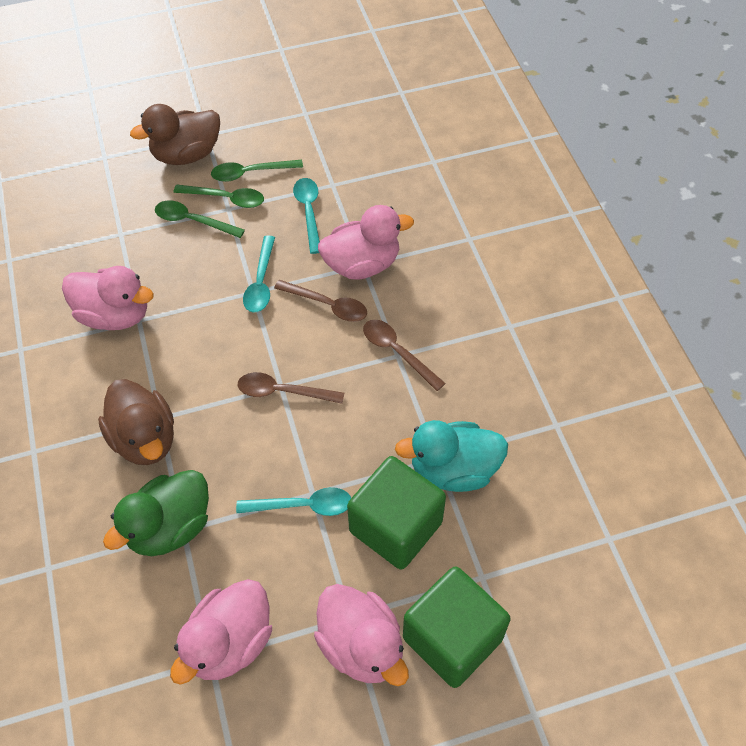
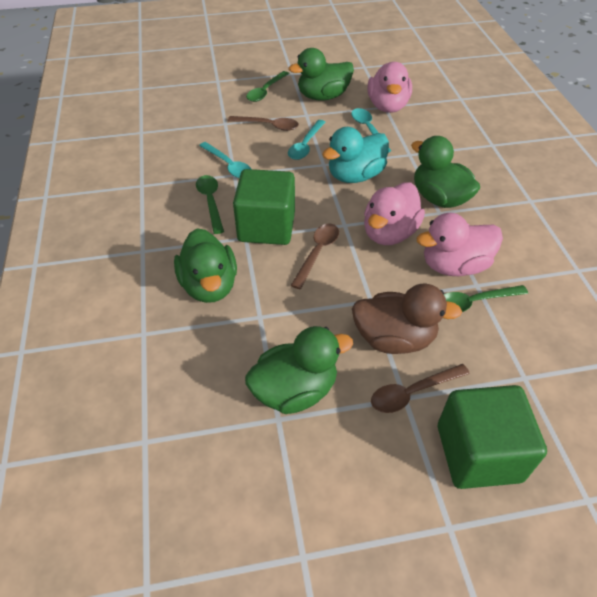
brown duck: [98,379,174,465] [130,104,220,165] = 2 -> [352,284,462,354] = 1
green duck: [103,470,209,556] = 1 -> [174,228,237,303] [245,326,353,414] [288,48,354,101] [411,136,480,208] = 4
pink duck: [62,266,154,330] [170,579,272,685] [314,584,409,686] [318,205,414,280] = 4 -> [364,182,425,245] [367,62,412,113] [416,213,503,276] = 3

